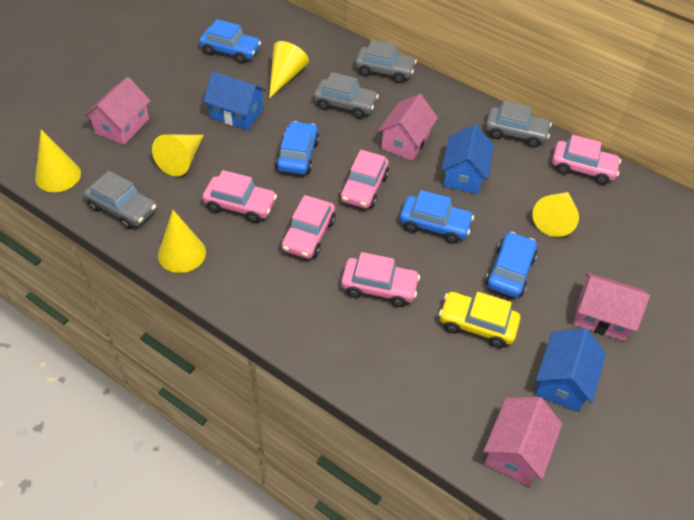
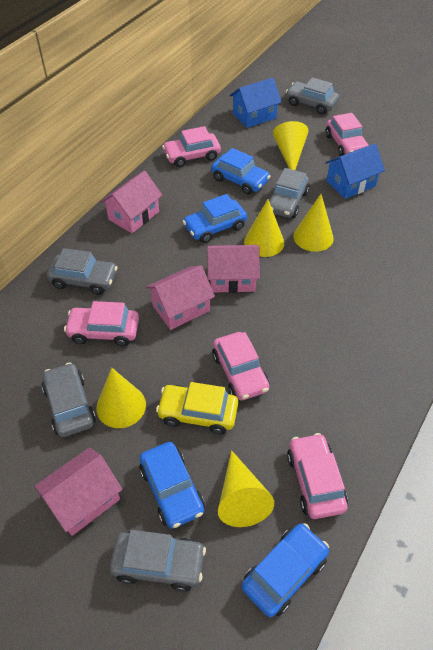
blue house: [203,72,266,130] [441,124,494,194] [535,328,606,412] = 3 -> [230,78,282,128] [325,144,385,199] = 2
grey car: [84,171,156,229] [314,72,379,119] [355,40,417,83] [486,101,552,148] = 4 -> [42,362,96,437] [47,248,117,295] [110,530,206,592] [269,168,309,218] [286,77,339,114] = 5

